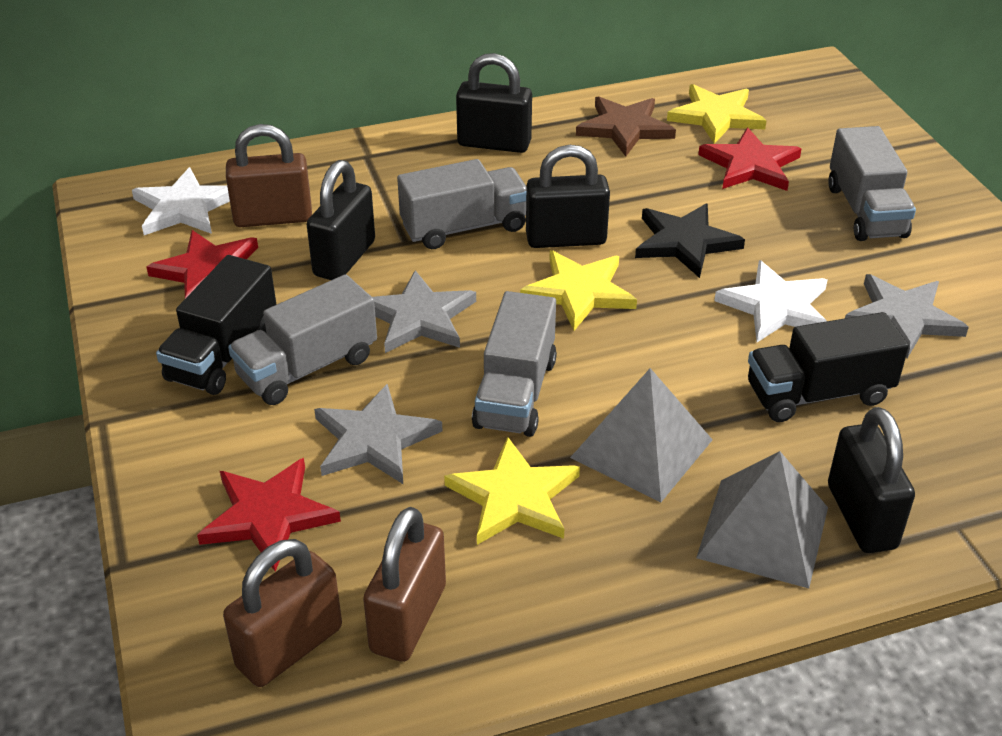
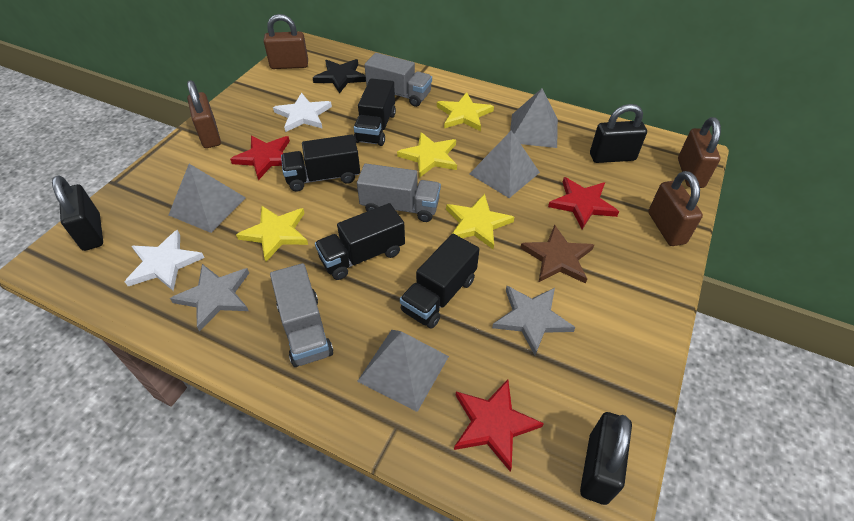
black padlock: [307,160,375,280] [456,53,532,153] [526,145,610,248] [828,407,915,553] = 4 -> [52,175,103,251] [580,412,632,505] [590,104,647,163] = 3
black truck: [156,255,277,395] [748,312,909,422] = 2 -> [281,134,360,191] [315,203,405,280] [354,78,396,146] [400,234,479,329] = 4
brown padlock: [223,539,342,687] [226,124,312,227] [363,507,446,662] = 3 -> [187,80,221,148] [264,14,308,69] [648,171,703,246] [678,117,721,188] = 4
grey pyramid: [570,368,713,502] [696,451,828,589] = 2 -> [169,164,246,233] [357,330,449,412] [470,131,540,198] [510,88,558,148] = 4
grey star: [314,384,442,484] [372,270,476,353] [845,274,969,358] = 3 -> [170,264,249,332] [492,286,575,355] = 2
grey truck: [228,274,377,405] [397,159,526,249] [472,291,557,437] [828,126,916,241] = 4 -> [270,263,333,367] [357,164,441,222] [365,53,432,107] = 3
yellow star: [444,437,580,545] [520,250,637,331] [667,84,767,144] = 3 -> [236,205,308,262] [397,132,457,178] [437,92,494,131] [446,194,514,249] = 4

